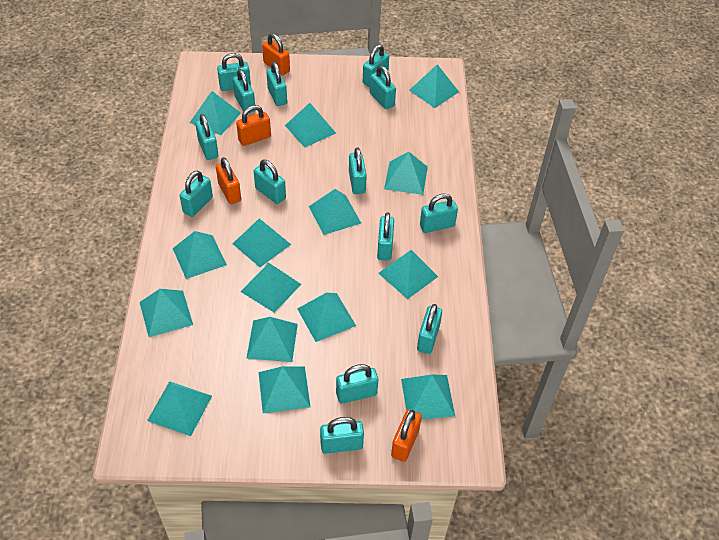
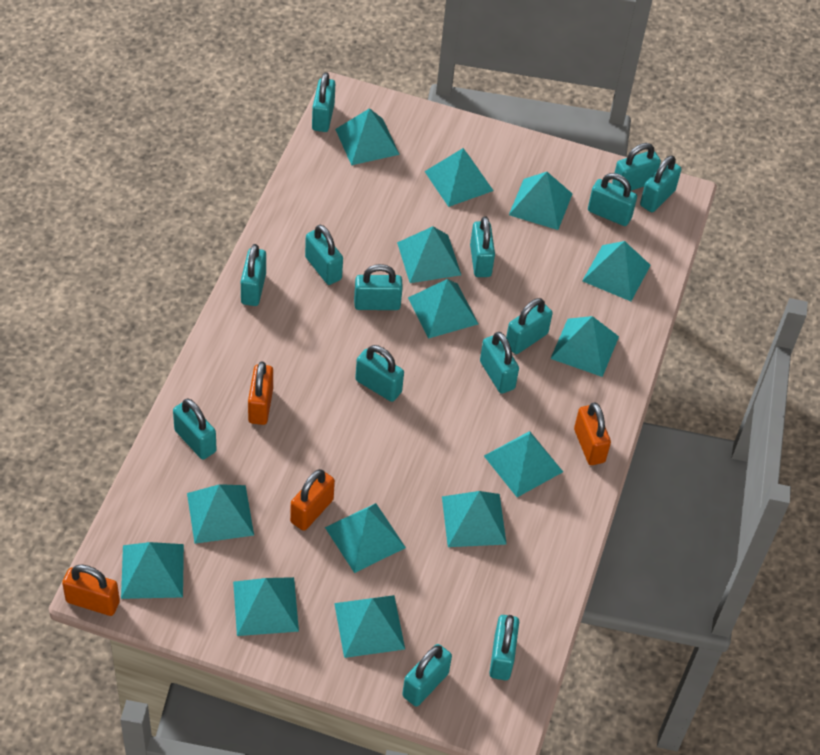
turquoise pyramid: [140,289,193,337] [147,381,212,436] [173,231,227,279] [190,91,241,135] [233,218,291,267] [240,263,301,313] [246,317,298,362] [258,366,311,413] [285,103,336,148] [297,293,356,342] [309,189,361,235] [378,250,438,299] [384,152,428,195] [401,374,455,419] [409,64,459,108] = 15 -> [121,542,184,599] [187,484,254,544] [233,577,299,636] [325,503,406,573] [334,595,405,658] [335,108,400,165] [397,226,461,283] [408,279,478,339] [424,148,494,207] [442,491,507,547] [484,431,563,497] [509,172,572,230] [550,316,619,377] [582,241,651,301] = 14

